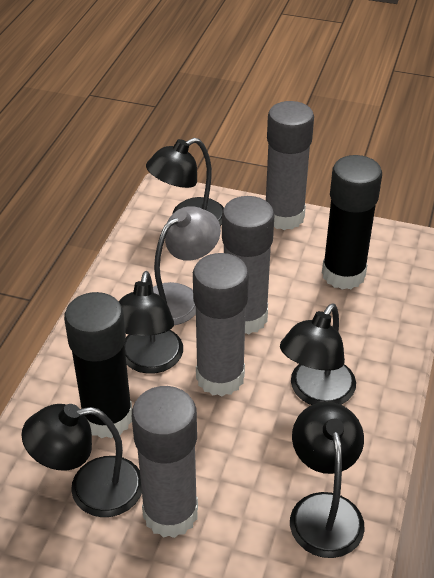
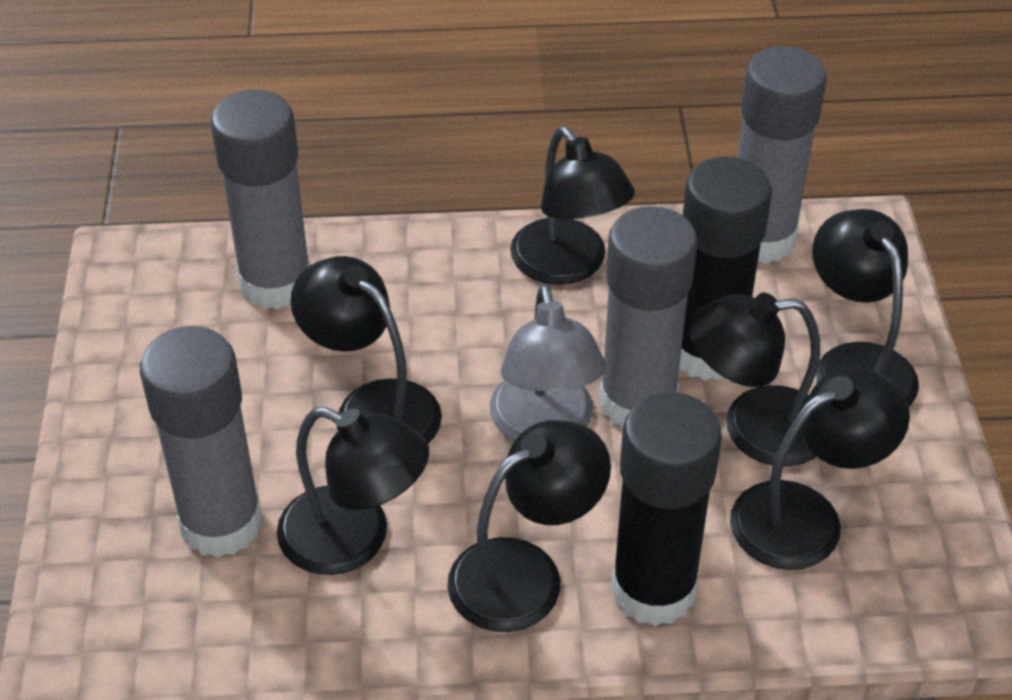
black lamp: [21,404,142,517] [119,271,183,374] [146,138,224,226] [280,303,356,405] [290,402,365,558] = 5 -> [277,407,429,575] [291,256,442,444] [447,420,611,632] [510,126,635,285] [688,293,820,467] [730,367,910,570] [812,209,919,406] = 7

